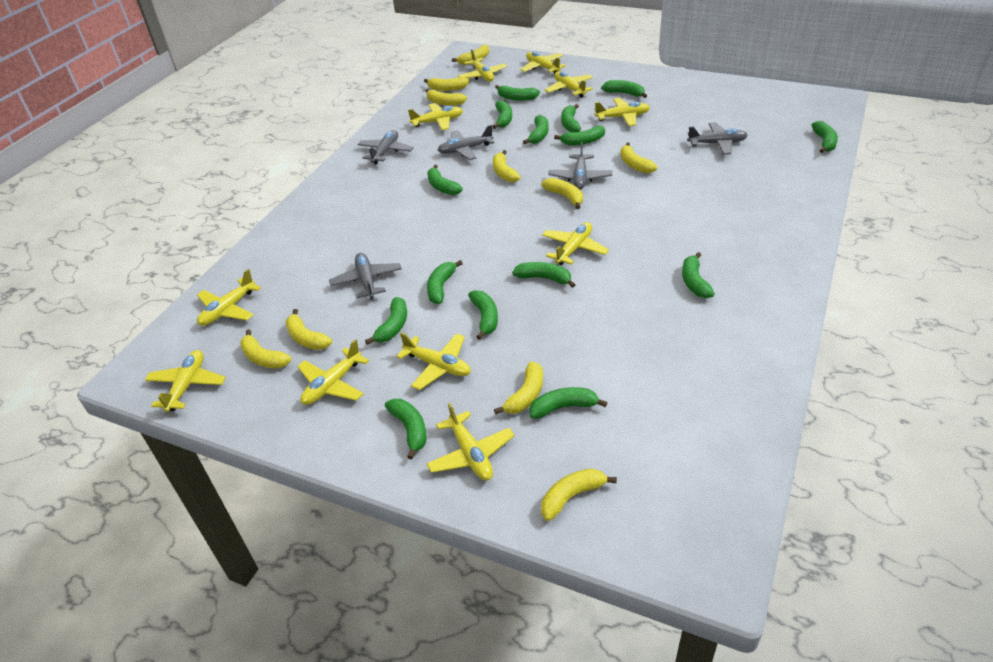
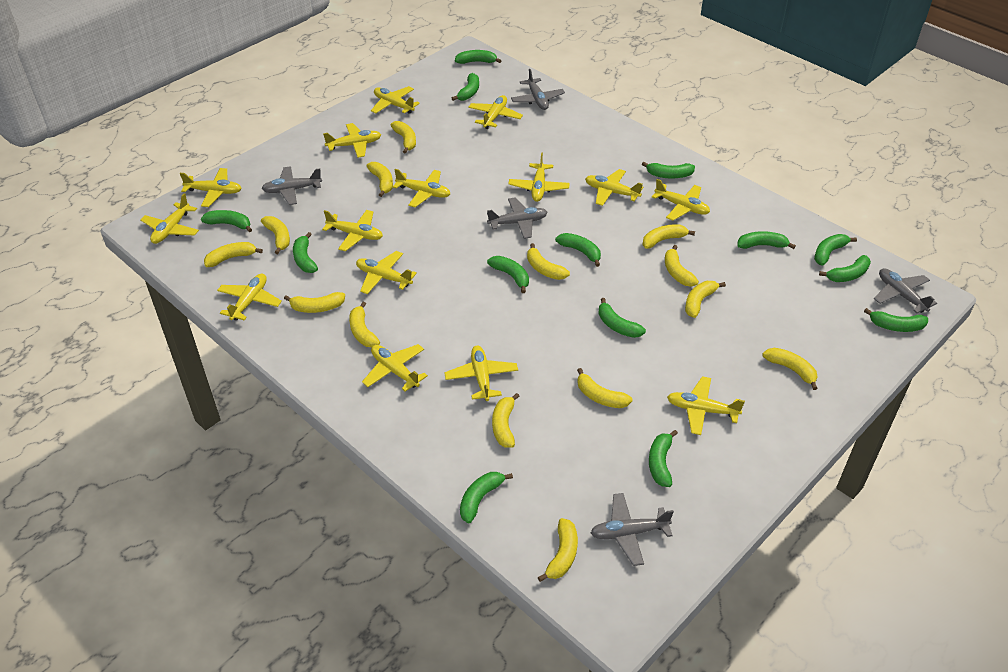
green banana: [365,297,407,345] [385,399,427,459] [427,165,463,195] [427,260,463,304] [468,290,498,340] [493,100,512,129] [495,85,540,101] [512,262,575,288] [523,115,549,144] [530,387,608,419] [554,126,605,146] [561,104,581,132] [601,80,647,98] [682,252,715,298] [811,121,838,153] = 15 -> [201,210,252,232] [293,232,318,273] [452,73,479,101] [455,50,501,64] [460,472,513,523] [487,256,529,293] [555,233,601,267] [599,298,646,338] [642,162,695,179] [649,430,678,487] [737,231,796,249] [814,234,857,265] [819,255,871,282] [864,308,928,332] = 14
yellow banana: [240,330,292,368] [286,309,332,350] [424,77,469,91] [426,89,467,106] [452,45,489,65] [493,150,521,182] [494,362,543,414] [541,178,583,209] [541,468,617,521] [620,143,657,173] = 10 -> [204,242,263,267] [261,216,290,254] [284,292,345,313] [349,302,380,347] [366,162,393,197] [390,121,416,154] [492,393,520,448] [527,243,570,280] [538,518,578,582] [577,368,632,408] [642,224,695,249] [665,245,699,287] [685,281,726,318] [762,348,818,390] = 14
yellow plane: [145,350,226,412] [197,269,261,326] [297,339,369,405] [396,332,471,390] [408,103,463,130] [426,403,514,480] [458,49,507,82] [520,52,566,74] [542,222,609,265] [545,71,593,98] [594,98,650,126] = 11 -> [140,193,199,244] [180,168,242,207] [217,273,282,321] [322,210,383,251] [323,123,381,158] [356,251,417,294] [362,344,428,392] [371,86,420,114] [393,169,450,207] [444,346,518,401] [468,95,523,129] [508,153,570,202] [585,169,643,206] [652,179,710,221] [667,376,745,435] = 15

